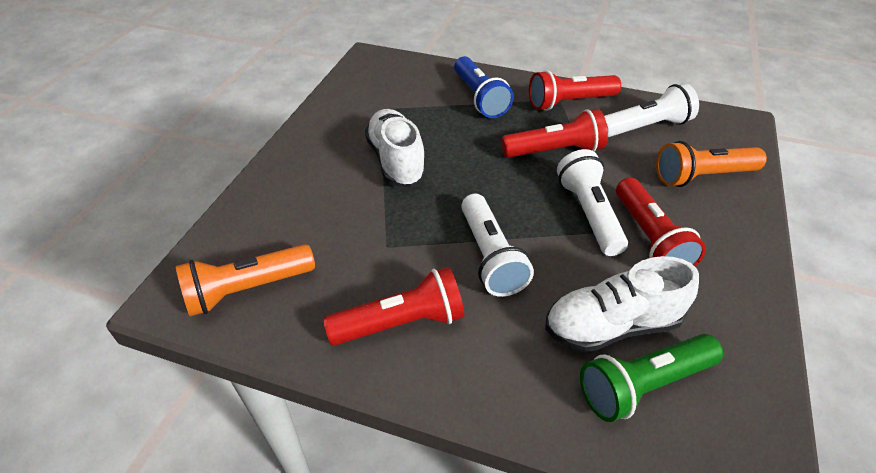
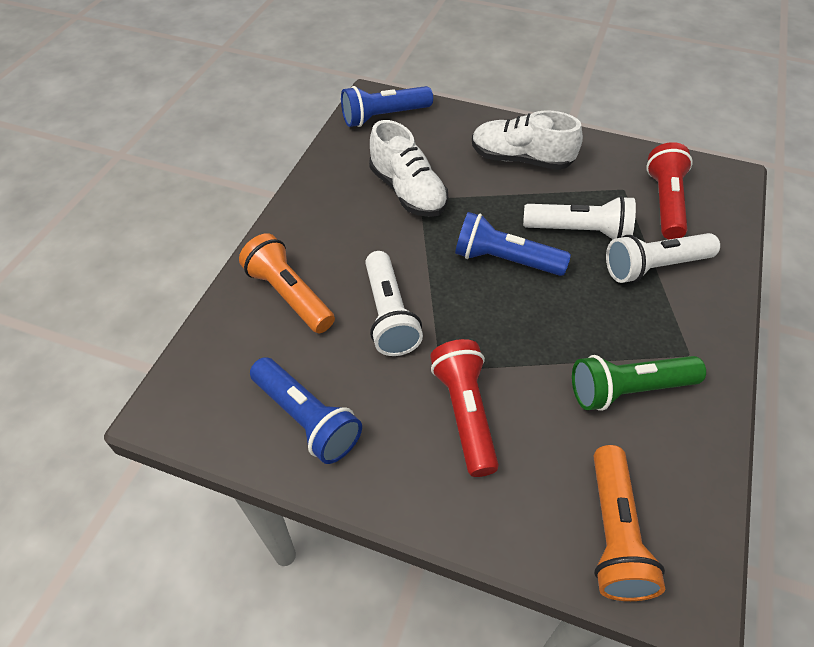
blue flashlight: [454,56,514,118] = 1 -> [250,357,362,464] [341,86,433,127] [455,212,571,276] = 3
red flashlight: [323,267,464,345] [501,109,608,158] [529,70,621,111] [616,178,706,266] = 4 -> [430,339,499,477] [646,142,693,240] = 2

